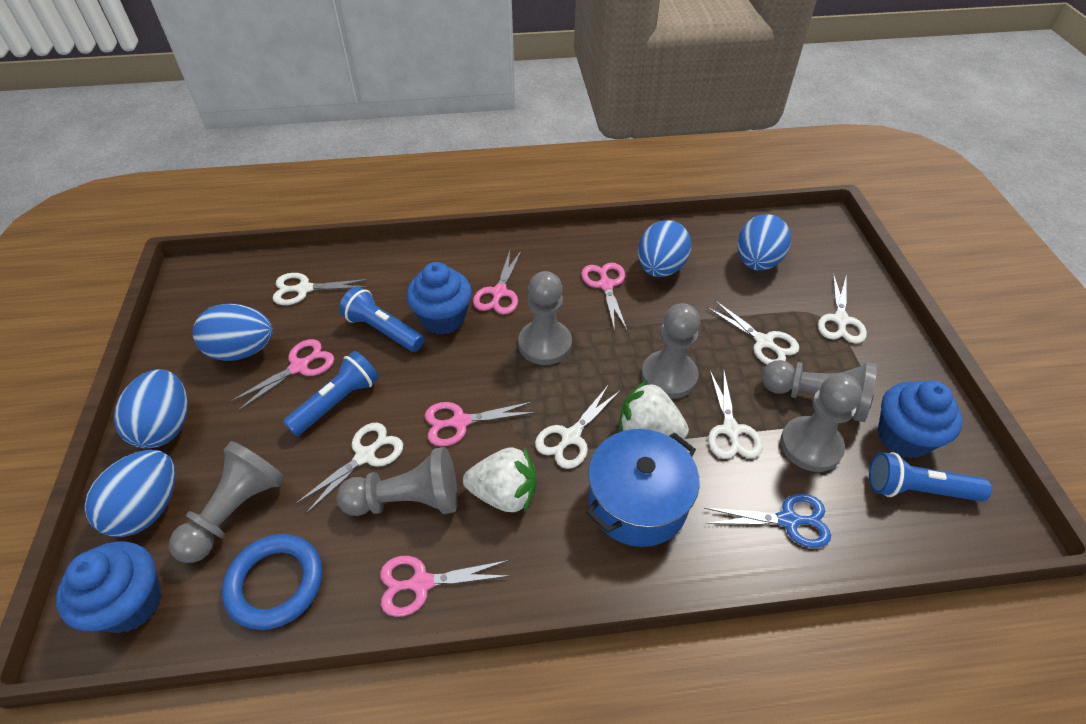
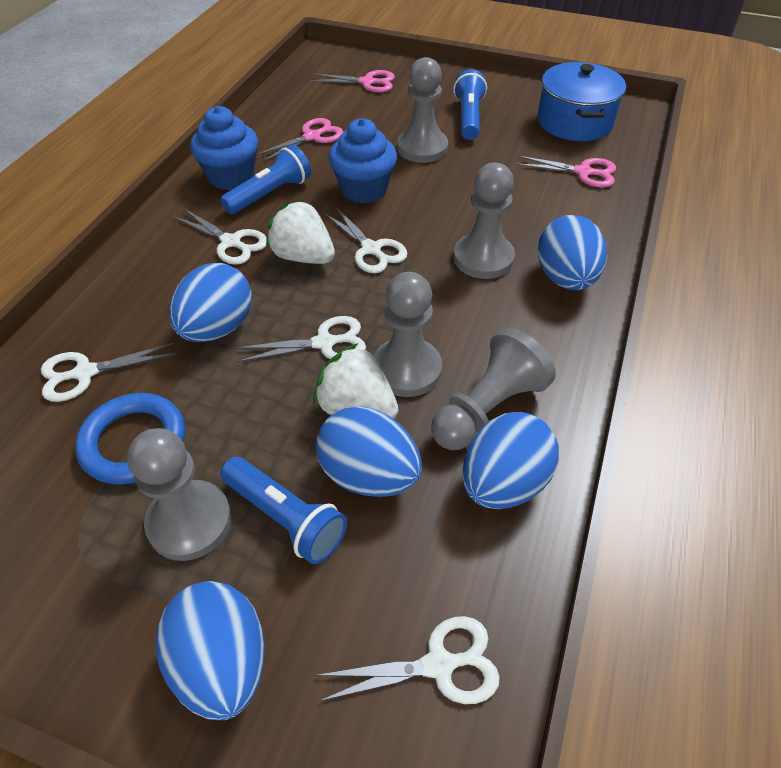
blue cupcake: [56,541,162,633] [406,262,472,335] [878,380,963,458] = 3 -> [190,106,258,190] [329,118,397,203] = 2
blue scissors: [704,494,831,548] = 1 -> none = 0
grey pawn: [169,441,285,563] [336,447,458,516] [518,271,572,365] [641,303,700,399] [762,360,877,422] [780,374,862,472] = 6 -> [127,428,231,561] [373,272,442,397] [397,57,448,163] [431,327,556,450] [454,163,515,279] = 5
pink scissors: [230,339,334,411] [380,556,510,617] [425,402,536,447] [473,250,522,314] [581,262,627,331] = 5 -> [256,118,343,162] [309,70,395,92] [515,155,616,188] = 3
white scissors: [273,273,369,305] [295,423,403,514] [535,384,620,469] [707,300,799,365] [708,371,763,459] [818,273,867,344] = 6 -> [41,343,177,402] [174,209,267,265] [236,316,366,362] [316,616,500,704] [323,207,407,273] = 5

